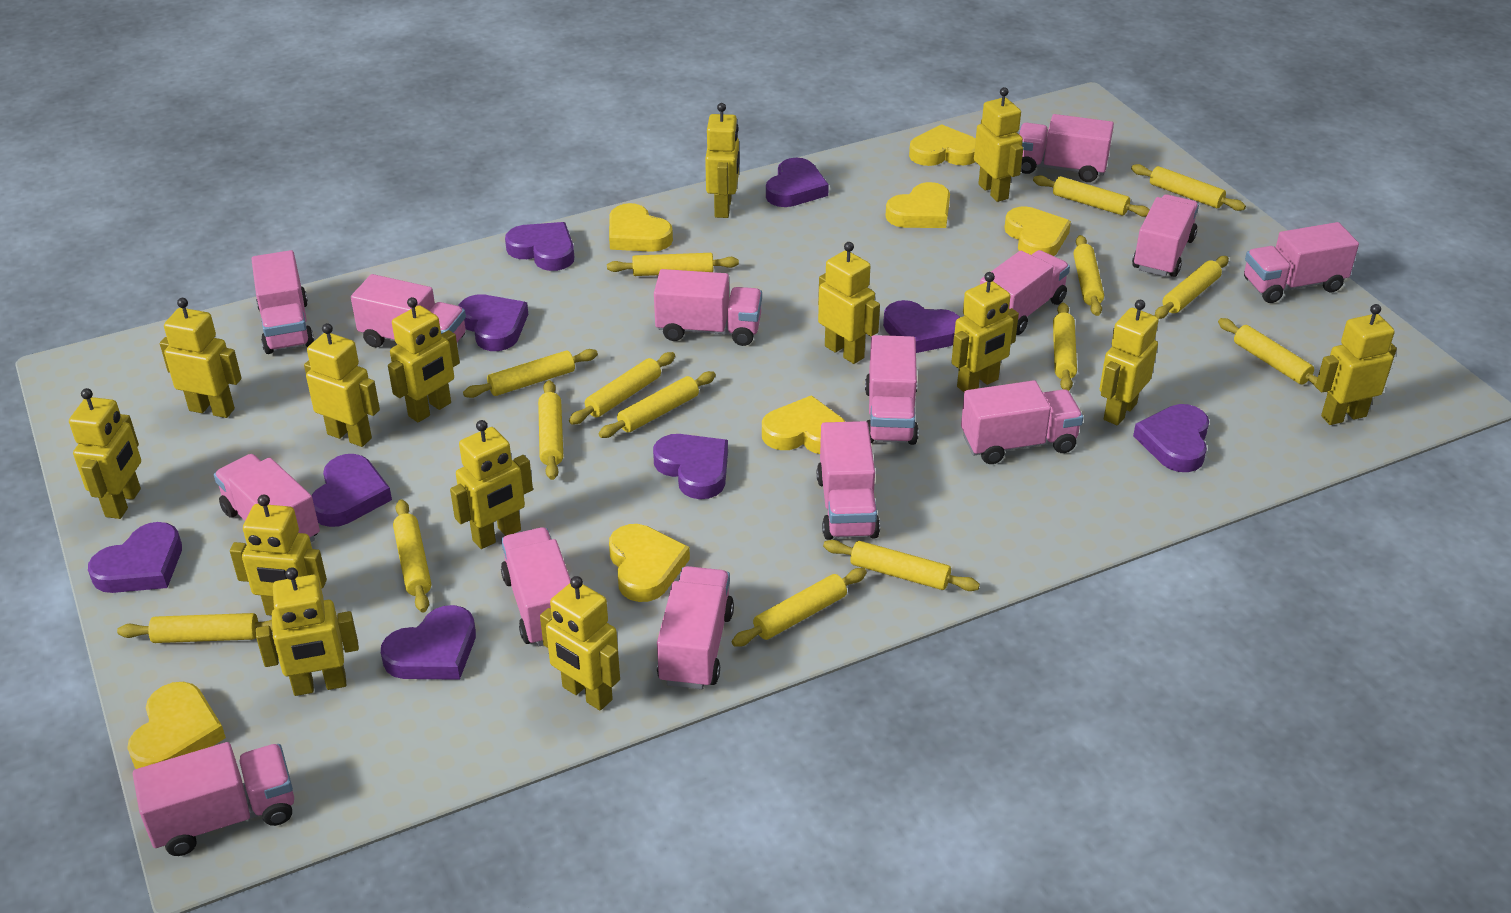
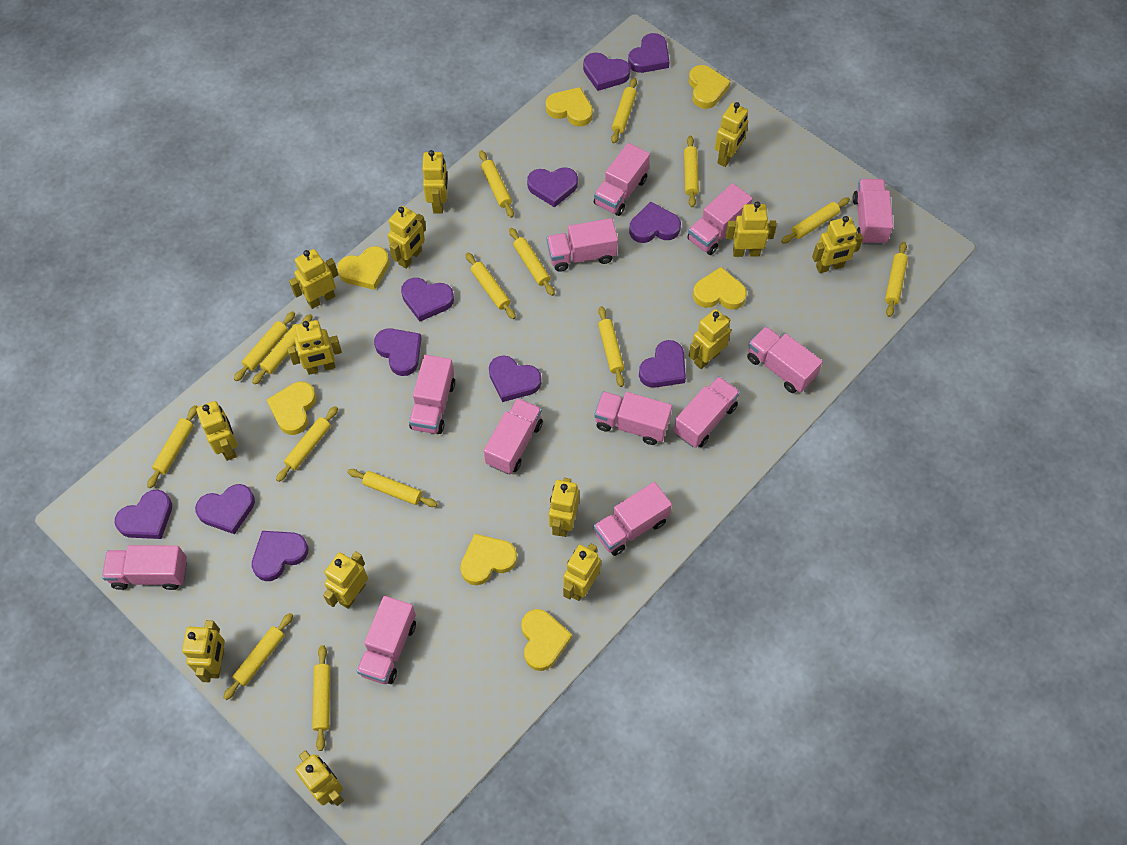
pink truck: [133,742,294,856] [214,454,320,542] [251,250,314,354] [351,274,466,347] [501,527,571,647] [654,269,762,346] [657,566,734,689] [817,421,880,540] [865,335,919,445] [961,380,1083,464] [980,250,1070,335] [1018,114,1114,182] [1132,194,1199,277] [1244,222,1359,303] = 14 -> [102,545,187,590] [357,596,416,684] [409,355,455,434] [484,398,543,474] [547,218,618,272] [593,482,672,556] [594,143,650,216] [594,391,672,445] [674,376,740,448] [687,183,753,255] [747,326,823,393] [853,179,893,245] = 12
purple heart: [88,522,182,593] [311,454,392,527] [381,605,476,680] [458,294,528,351] [505,222,574,271] [653,434,728,499] [766,158,829,207] [883,300,960,353] [1133,404,1209,472] = 9 -> [115,490,172,539] [195,484,255,534] [252,531,308,581] [374,328,422,376] [401,278,454,322] [489,355,542,402] [527,167,578,208] [583,52,630,91] [628,33,670,73] [629,202,681,243] [639,340,686,388] = 11

